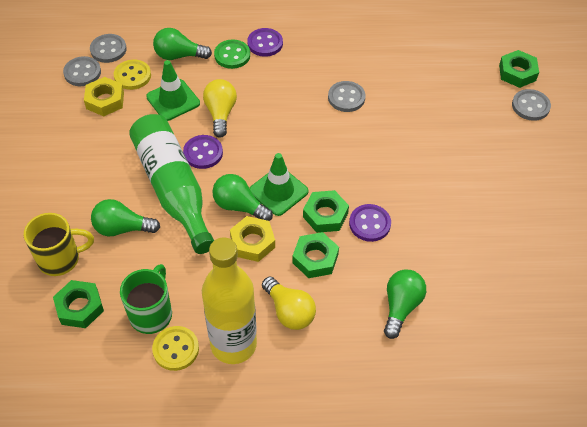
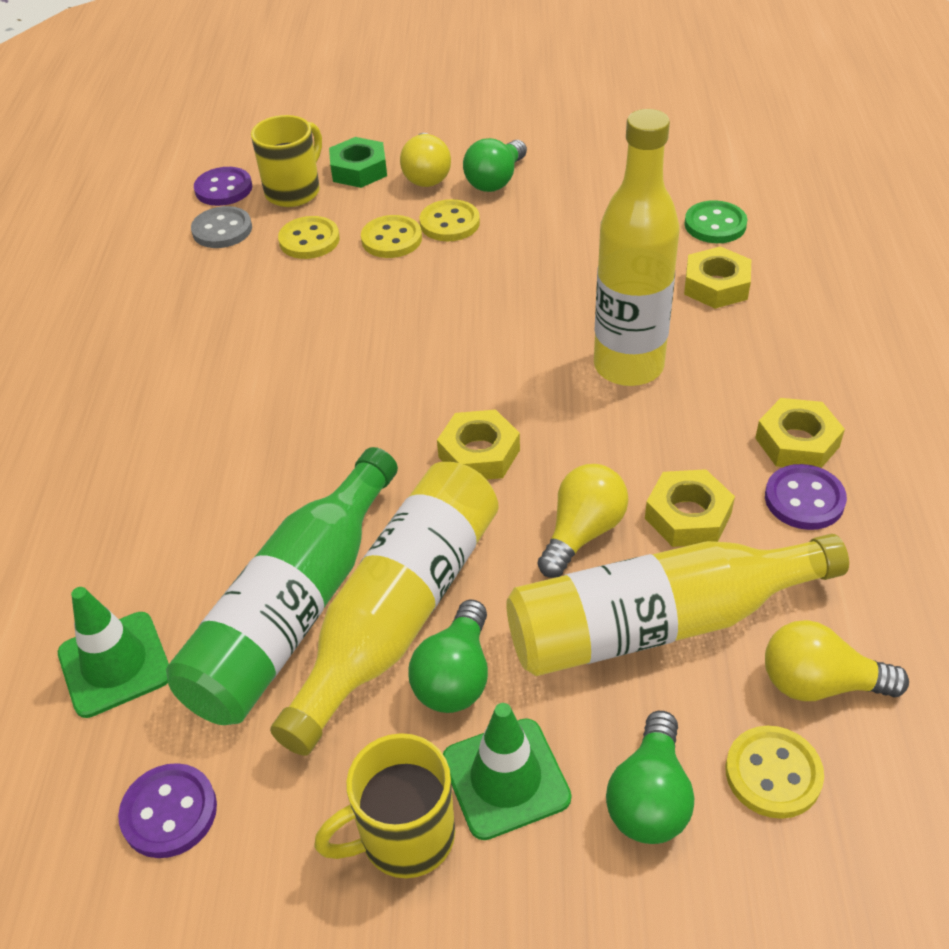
green light bulb: [91,199,160,236] [153,28,212,60] [212,174,273,221] [384,269,426,339] = 4 -> [408,600,488,713] [463,138,527,192] [606,711,694,844] = 3
green mug: [120,264,172,334] = 1 -> none = 0
green nut: [53,280,104,328] [292,232,339,278] [303,190,349,233] [499,50,539,88] = 4 -> [329,137,387,188] = 1
grey button: [63,56,101,86] [90,34,127,63] [328,81,365,112] [512,89,551,121] = 4 -> [191,206,252,248] = 1
yellow bottle: [202,237,257,364] = 1 -> [270,462,499,756] [506,534,849,676] [594,109,680,386] = 3
yellow button: [114,60,151,90] [152,326,199,371] = 2 -> [278,216,340,259] [361,215,422,258] [420,199,480,241] [725,726,824,819] = 4
yellow light bulb: [203,79,237,138] [262,276,316,330] = 2 -> [400,133,451,187] [538,464,628,578] [765,620,909,701] = 3
yellow mug: [24,213,94,276] = 1 -> [251,115,322,207] [314,733,455,878] = 2
yellow nut: [84,77,124,116] [230,216,275,262] = 2 -> [437,409,520,480] [645,469,735,547] [684,246,751,309] [755,398,845,468] = 4

